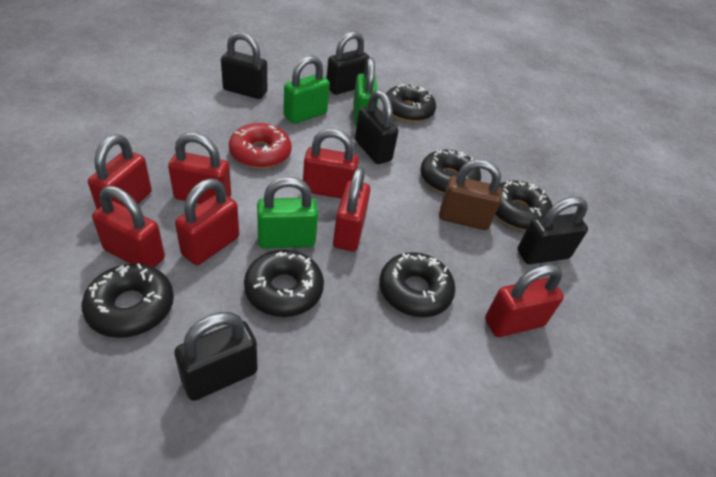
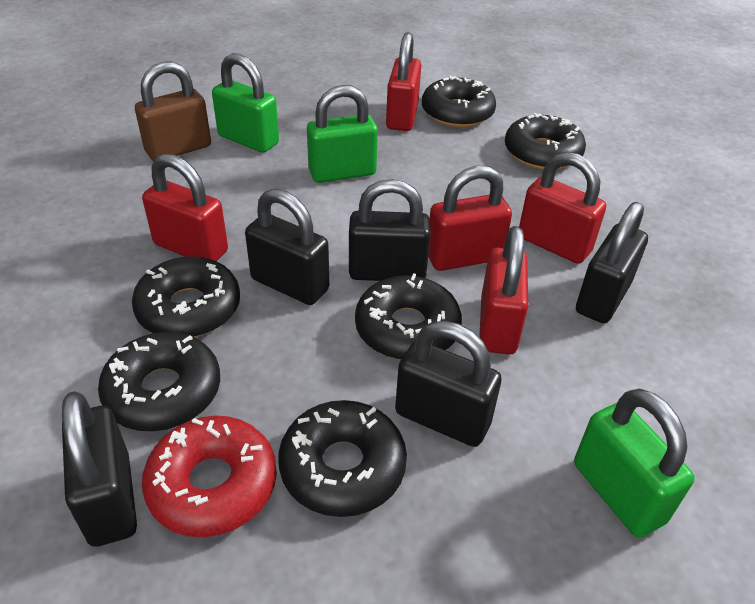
red padlock: [88,134,152,209] [92,186,165,268] [168,133,231,204] [175,179,239,265] [303,129,359,198] [333,167,371,251] [485,264,564,337] = 7 -> [142,154,228,261] [386,32,421,131] [428,166,512,271] [479,226,528,354] [519,152,606,264] = 5

